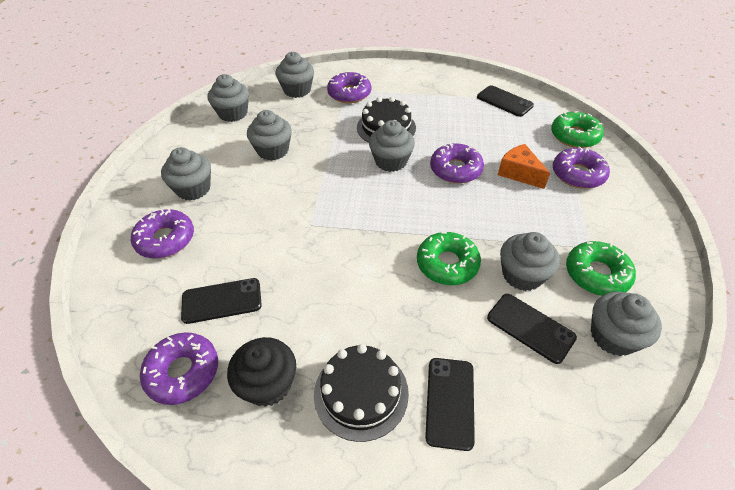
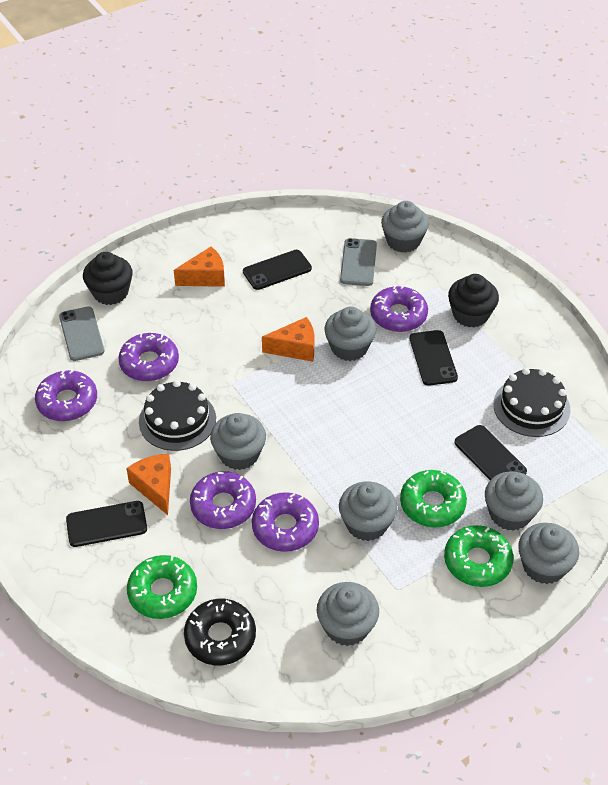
black cupcake: [227,337,296,407] = 1 -> [83,252,133,305] [448,274,499,328] = 2
black donut: none = 0 -> [184,599,256,665] = 1
grey phone: none = 0 -> [59,306,104,361] [340,238,377,286] = 2
orange cheese: [498,144,550,189] = 1 -> [126,454,171,515] [174,247,225,287] [262,317,314,362] = 3

